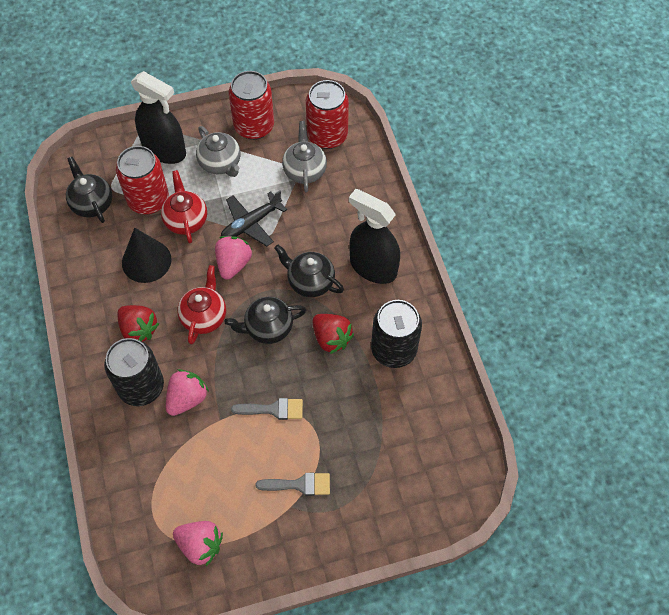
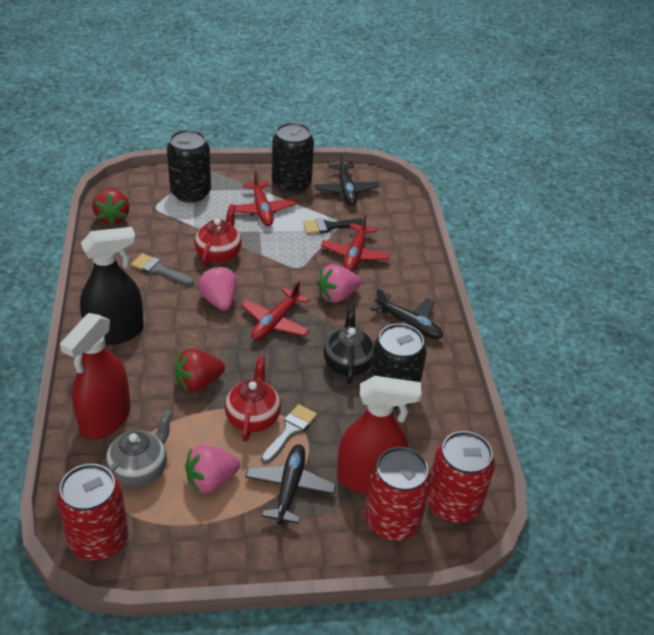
black brush: none = 0 -> [303,218,366,234] = 1
black can: [104,338,164,406] [371,300,422,368] = 2 -> [167,129,211,203] [272,122,314,194] [369,323,427,410] = 3
black cone: [122,228,171,283] = 1 -> none = 0
black plane: [221,190,287,247] = 1 -> [245,444,336,525] [315,152,379,206] [370,287,443,339] = 3
black spray bottle: [131,71,186,164] [349,189,400,284] = 2 -> [80,227,144,345] = 1
black teapot: [66,157,112,223] [225,297,306,344] [274,245,344,297] = 3 -> [323,305,374,384] = 1
grey teapot: [196,126,241,177] [282,121,327,192] = 2 -> [106,410,172,487] = 1
red plane: none = 0 -> [235,170,296,226] [241,280,310,341] [321,213,391,271] = 3
red spray bottle: none = 0 -> [60,313,131,440] [337,376,421,494] = 2

